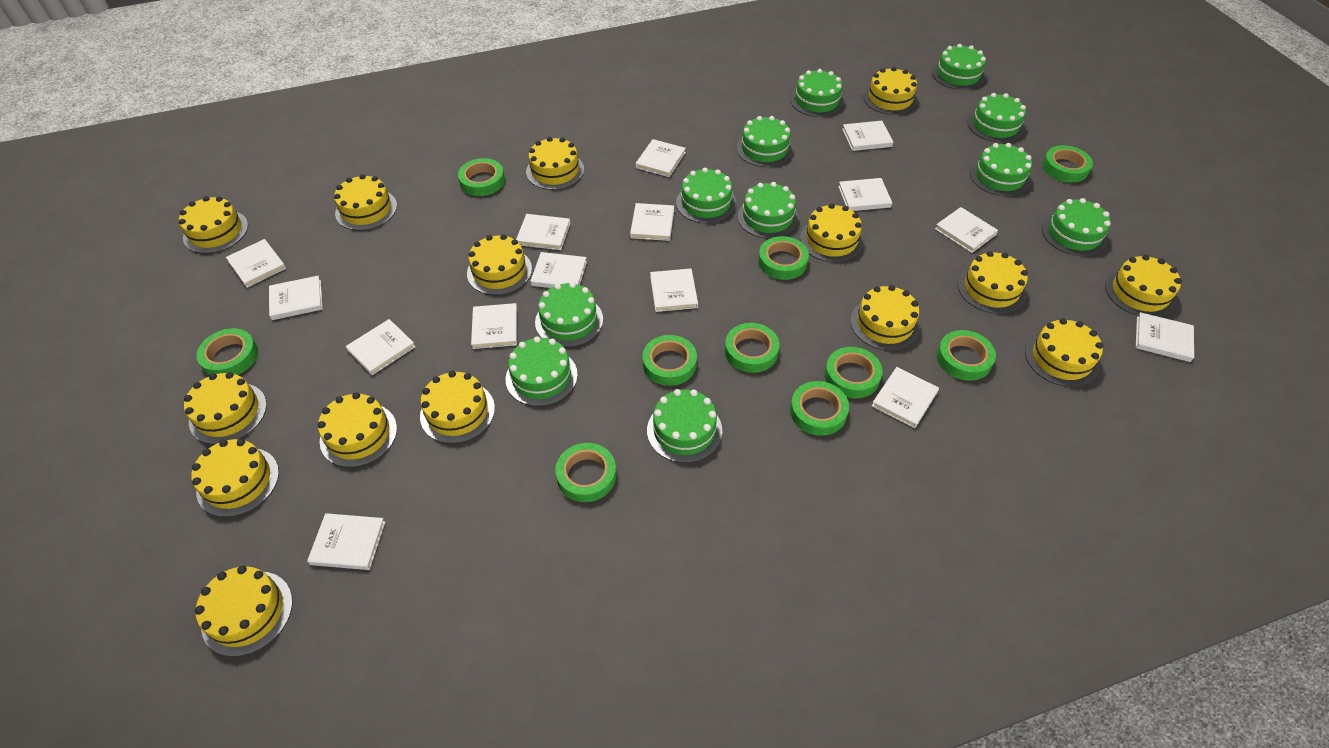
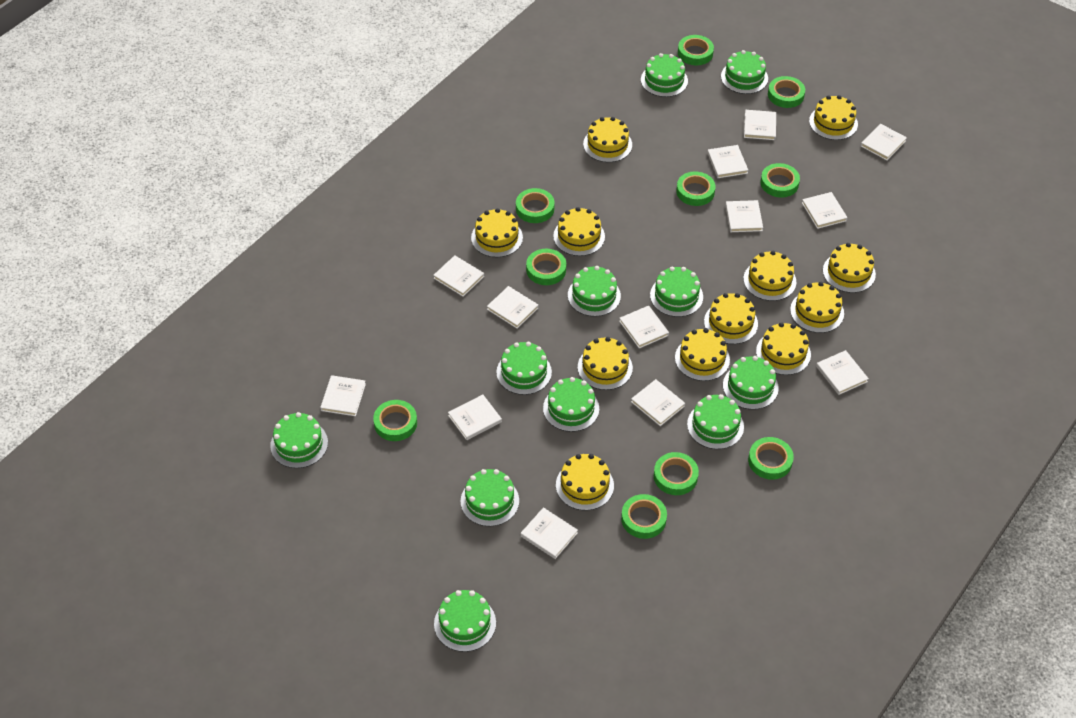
white book: [226,239,286,288] [269,276,323,320] [307,513,385,570] [346,319,415,375] [471,303,517,349] [516,214,571,250] [531,252,587,288] [630,203,674,241] [635,139,686,177] [650,268,698,312] [838,178,892,211] [842,121,893,151] [872,367,939,428] [935,207,998,253] [1136,312,1194,362] = 15 -> [320,375,366,416] [433,255,484,297] [448,395,502,440] [487,286,539,329] [521,507,578,559] [619,306,669,349] [631,379,685,426] [707,145,748,178] [725,200,763,232] [744,110,776,140] [802,192,848,229] [816,350,869,395] [861,124,907,160] = 13
yellow cake: [179,196,248,254] [184,372,267,445] [191,439,279,517] [195,566,293,657] [318,392,397,467] [334,174,397,231] [420,371,495,444] [467,234,532,295] [526,137,584,190] [800,203,864,262] [851,285,920,351] [863,67,918,115] [958,251,1028,314] [1025,318,1103,387] [1105,255,1182,317] = 15 -> [471,208,523,257] [553,207,605,256] [556,454,614,511] [578,337,633,390] [583,117,632,162] [675,328,730,381] [704,293,758,344] [743,251,796,301] [756,322,811,375] [790,282,844,333] [809,95,858,140] [823,243,876,293] = 12

